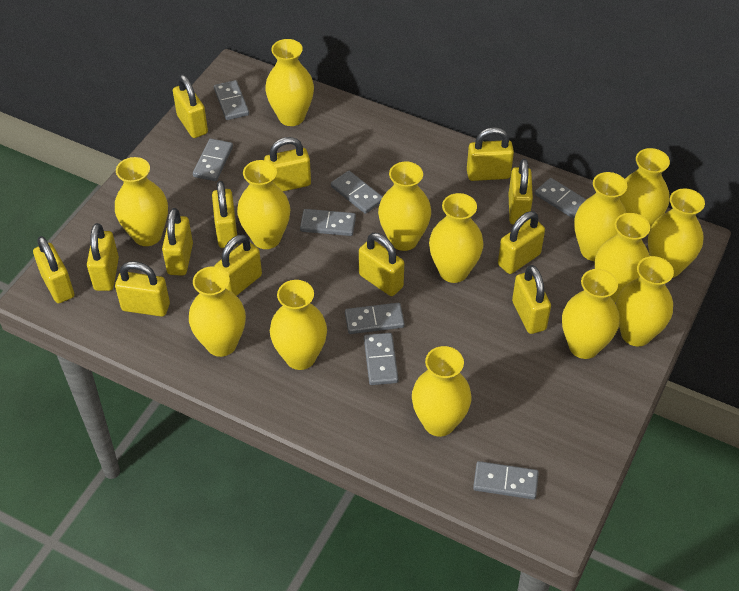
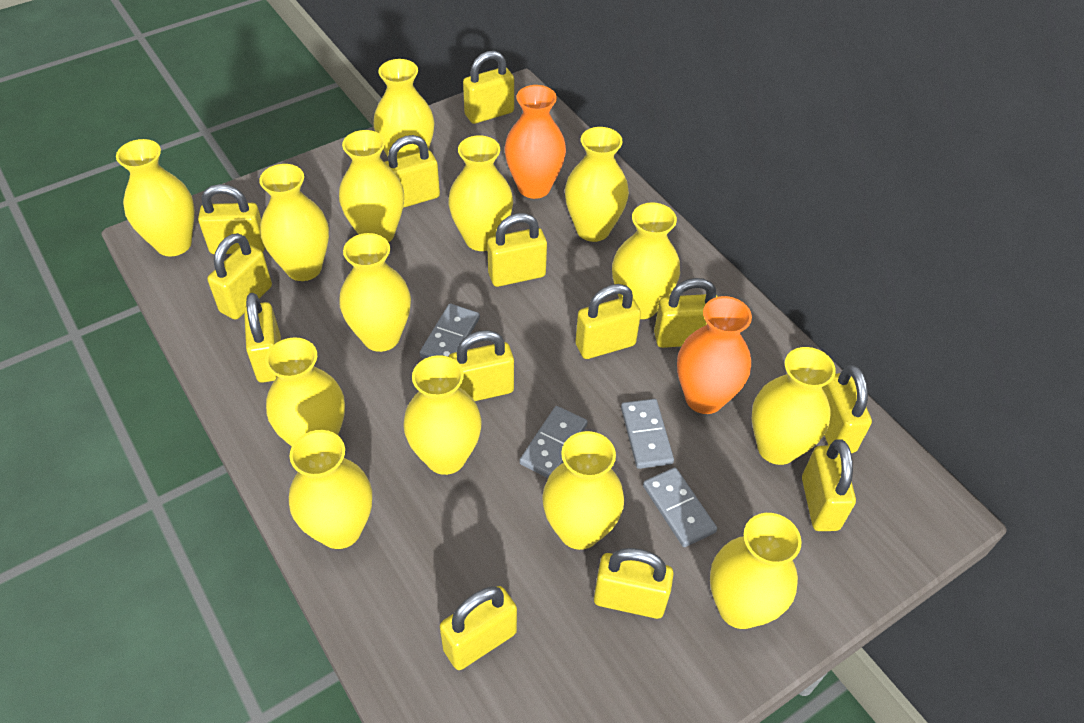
grey domino: [193,138,233,181] [214,80,249,120] [300,209,356,236] [331,171,383,214] [345,303,405,334] [364,333,399,385] [473,461,539,499] [535,178,587,219] = 8 -> [420,303,480,359] [519,406,588,478] [621,399,674,469] [643,467,717,547] = 4
orange vase: none = 0 -> [505,85,566,199] [677,296,752,414] = 2

